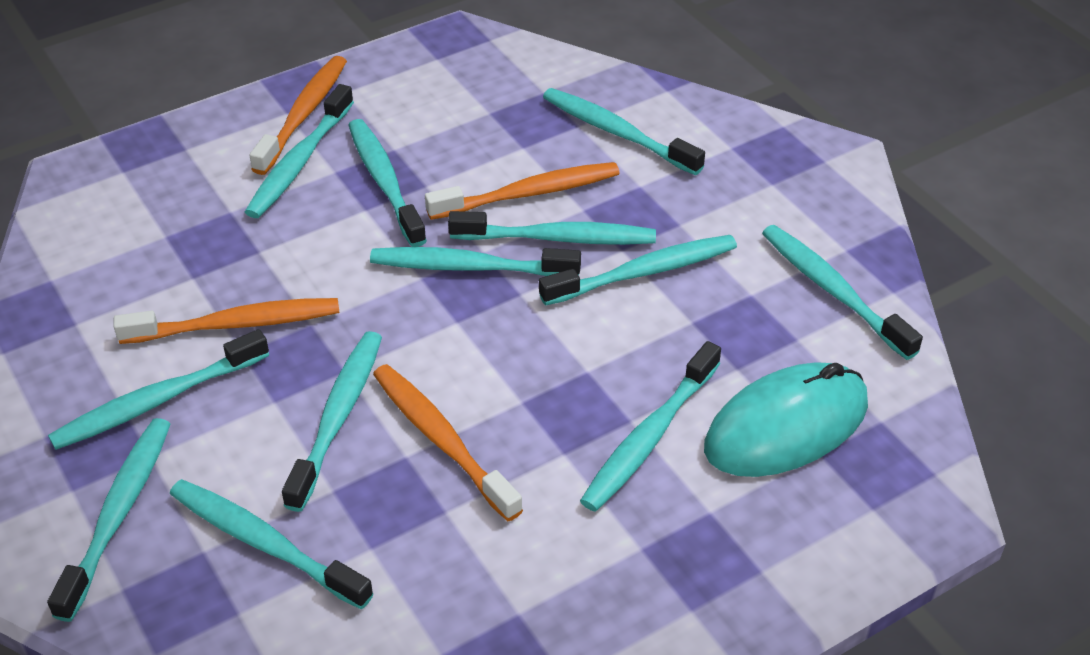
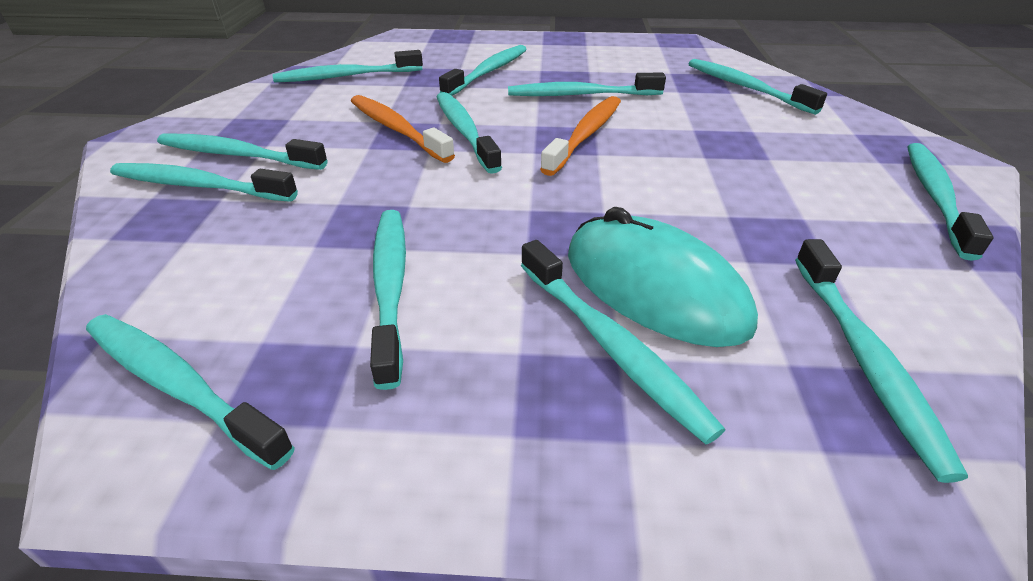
orange toothbrush: [114,298,339,344] [249,56,347,175] [373,364,523,521] [425,162,620,220] = 4 -> [351,95,455,163] [540,96,621,176] = 2

